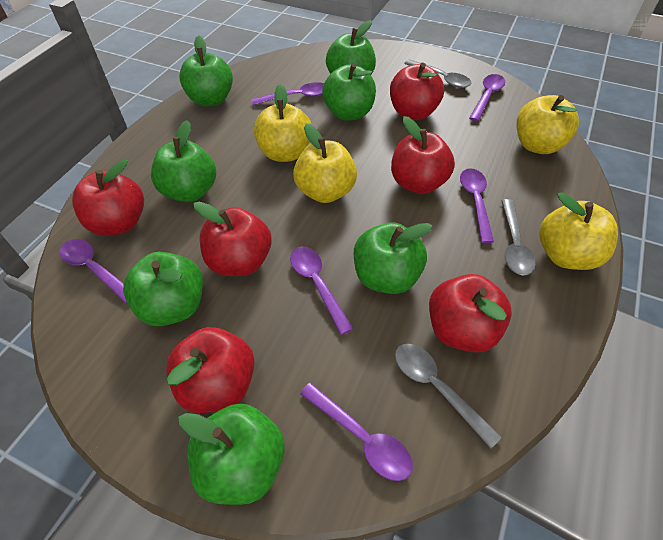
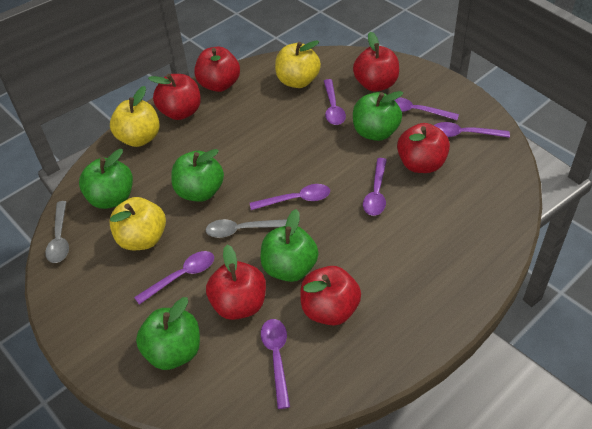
green apple: [123,252,203,326] [151,120,216,202] [178,403,285,505] [179,35,233,106] [322,63,376,121] [326,20,376,75] [354,222,433,294] = 7 -> [79,149,133,209] [136,297,200,370] [171,149,224,202] [260,209,318,282] [353,91,403,141] = 5
grey spoon: [395,344,502,448] [404,59,471,88] [501,199,536,276] = 3 -> [45,201,69,263] [206,219,287,238] = 2
purple spoon: [60,239,127,303] [251,82,324,105] [290,246,353,335] [300,382,413,481] [460,168,494,243] [469,74,505,122] = 6 -> [134,251,214,305] [250,184,330,210] [261,319,290,409] [324,79,346,125] [363,158,387,216] [394,97,459,120] [434,122,510,138] = 7
yellow apple: [254,84,311,162] [293,123,357,203] [516,95,579,154] [540,192,618,270] = 4 -> [109,197,166,250] [110,86,160,147] [275,40,321,88] = 3

